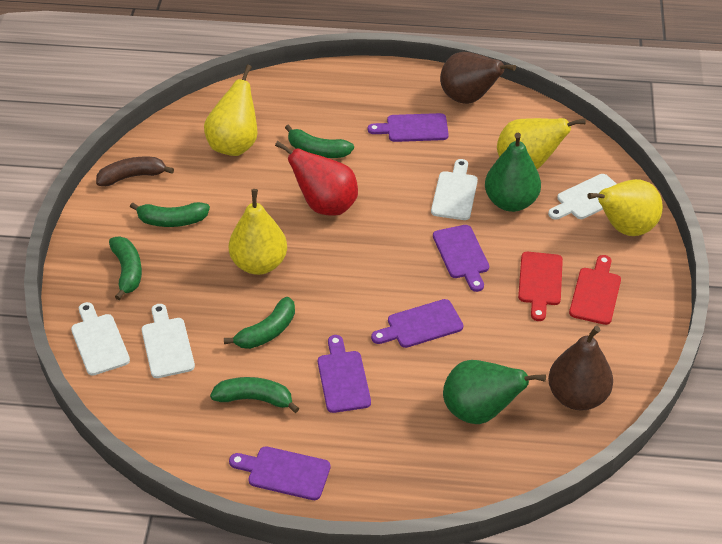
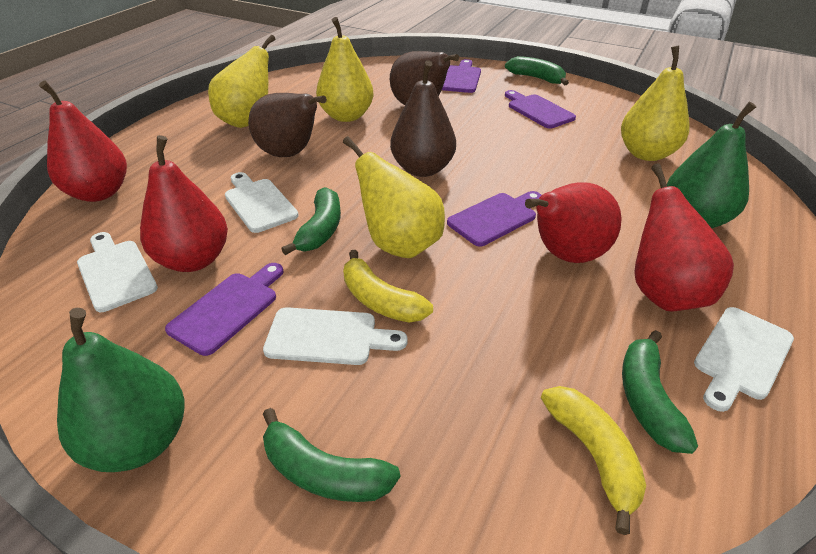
brown banana: [96,157,174,186] = 1 -> none = 0
brown pear: [440,52,516,104] [548,326,613,411] = 2 -> [248,93,327,157] [390,51,459,105] [390,60,456,177] = 3
green banana: [109,237,142,300] [130,202,210,227] [210,377,299,413] [224,297,295,349] [285,124,354,158] = 5 -> [263,408,400,502] [281,187,341,255] [505,56,569,86] [622,330,698,454] = 4
purple cutting board: [229,446,331,500] [318,335,371,413] [368,113,449,142] [371,299,463,348] [433,225,489,292] = 5 -> [165,263,284,356] [442,59,481,93] [447,191,542,246] [505,90,576,129] = 4
red cutting board: [518,252,563,321] [569,255,621,325] = 2 -> none = 0
red pear: [275,141,358,216] = 1 -> [39,81,127,202] [140,135,228,272] [525,182,622,263] [634,163,734,312] = 4
yellow banana: none = 0 -> [343,250,433,323] [541,386,646,535] = 2

